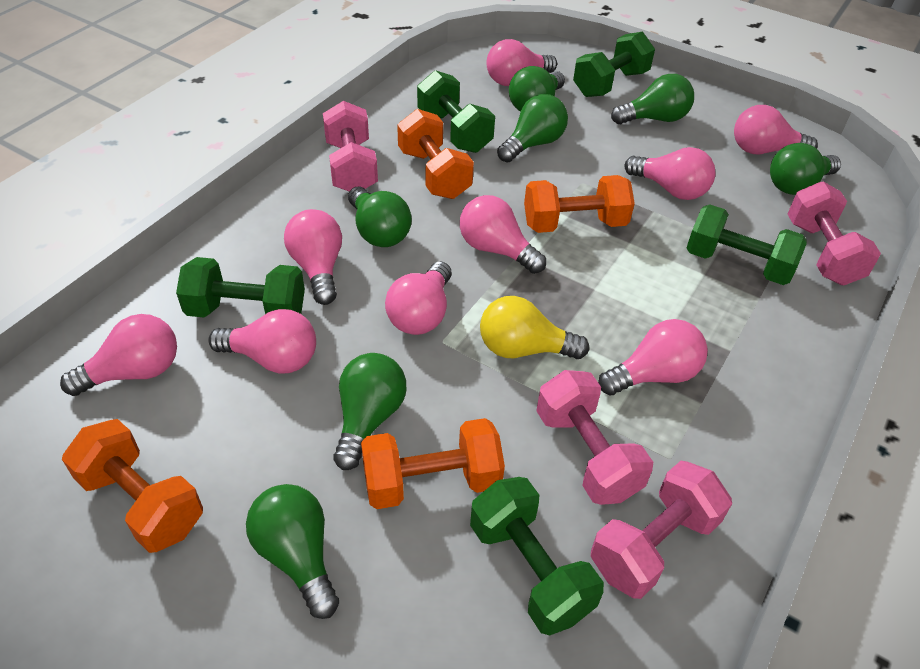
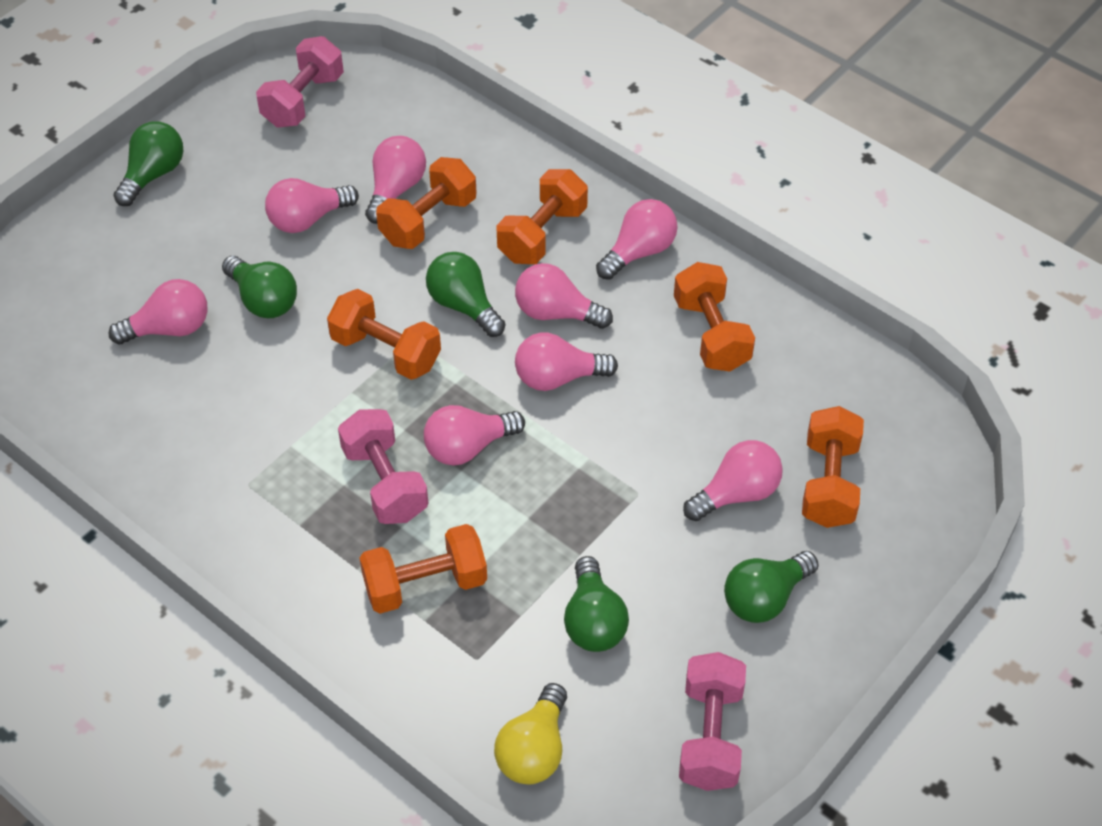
green dumbbell: [176,257,305,317] [417,70,495,153] [470,477,604,635] [573,32,655,97] [687,204,807,285] = 5 -> none = 0
green light bulb: [246,484,339,619] [333,353,406,470] [348,186,412,247] [497,94,568,162] [509,66,565,112] [611,74,694,124] [770,143,841,195] = 7 -> [113,121,183,206] [222,256,297,318] [426,252,505,337] [564,556,629,652] [724,551,819,623] = 5
orange dumbbell: [62,419,203,553] [361,418,505,509] [397,109,474,199] [524,175,635,233] = 4 -> [327,289,441,380] [360,524,487,614] [376,157,477,249] [496,169,588,264] [674,262,755,371] [802,406,864,528] = 6
pink dumbbell: [323,101,378,191] [536,370,653,505] [590,461,732,599] [788,182,881,285] = 4 -> [256,36,344,127] [338,409,428,524] [679,652,746,791] = 3
pink light bulb: [60,314,177,396] [208,309,316,374] [284,209,342,305] [385,261,452,335] [460,195,546,274] [486,39,557,86] [598,319,708,395] [624,147,715,200] [734,105,818,155] = 9 -> [108,279,208,344] [265,178,359,233] [365,136,426,224] [424,405,525,466] [515,263,613,329] [515,332,618,391] [596,199,678,280] [683,440,783,521] = 8

